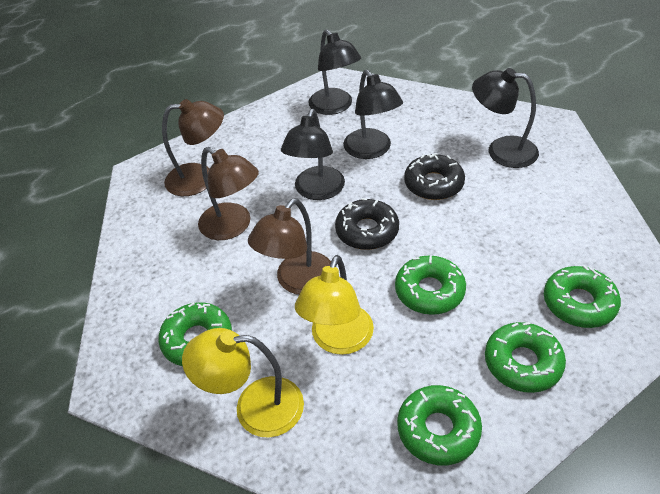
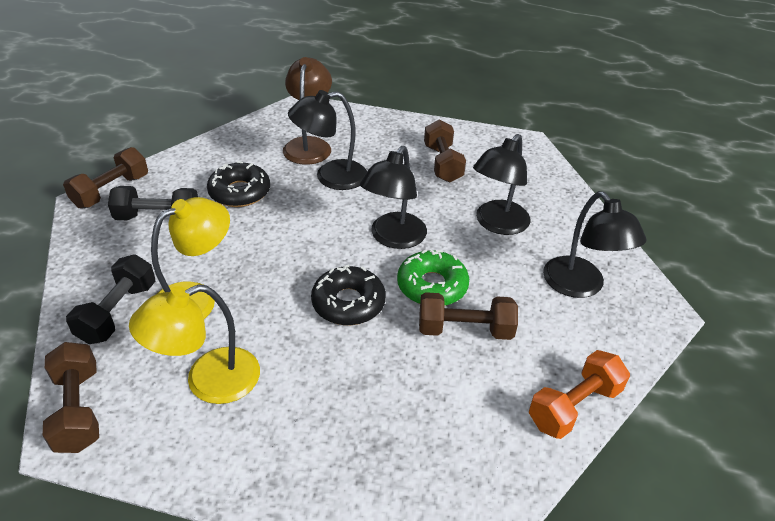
black dumbbell: none = 0 -> [66,254,155,344] [108,186,198,220] = 2
brown dumbbell: none = 0 -> [43,342,99,453] [63,147,148,208] [419,292,518,340] [424,119,466,183] = 4
brown lamp: [162,99,224,196] [198,147,259,240] [248,198,331,295] = 3 -> [283,57,332,165] = 1
green donut: [158,302,232,366] [395,255,466,315] [397,385,482,465] [485,322,566,393] [544,265,621,328] = 5 -> [397,250,469,306] = 1
orange dumbbell: none = 0 -> [529,350,630,439] = 1

